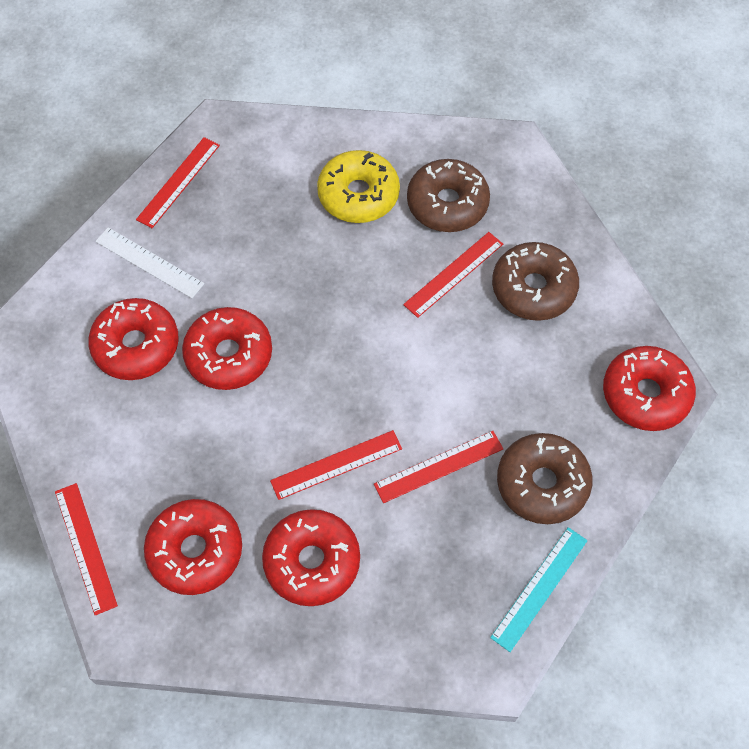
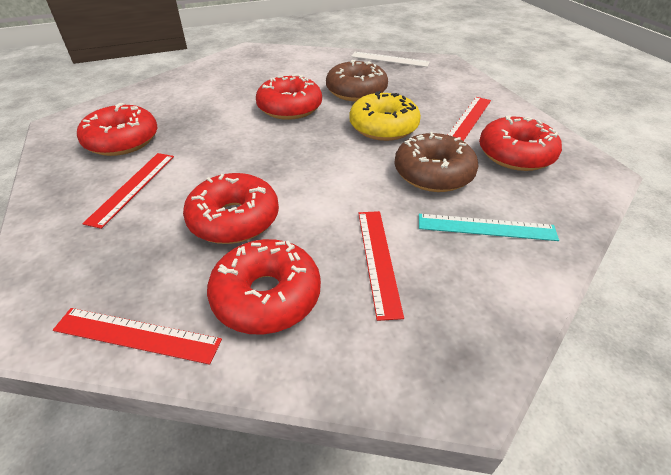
brown donut: [407,159,490,232] [492,242,579,321] [497,433,592,524] = 3 -> [326,60,388,102] [394,132,479,192] = 2
red ruler: [55,483,118,615] [136,137,220,228] [270,430,402,500] [374,431,503,503] [403,232,503,318] = 5 -> [53,308,222,365] [82,153,174,229] [358,211,404,321] [448,97,491,141] = 4

